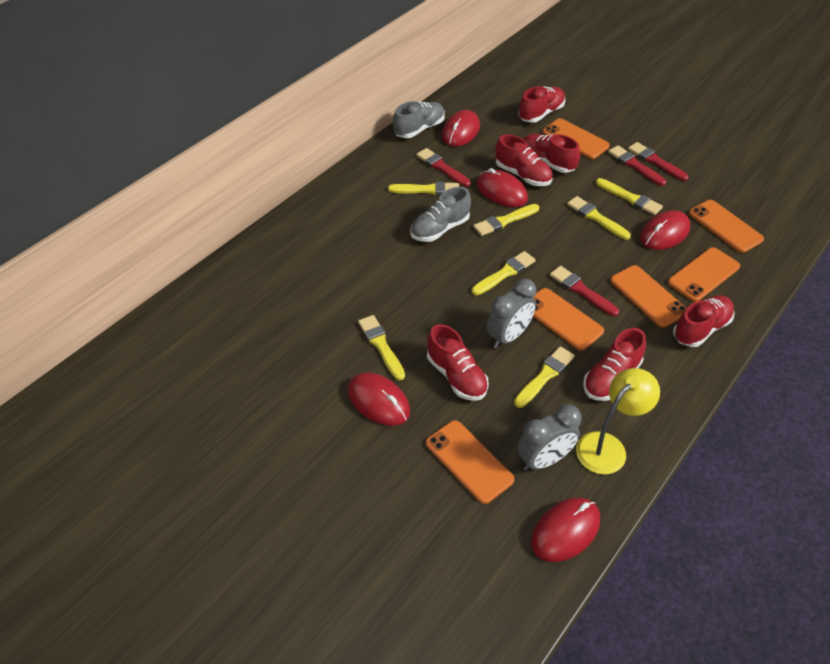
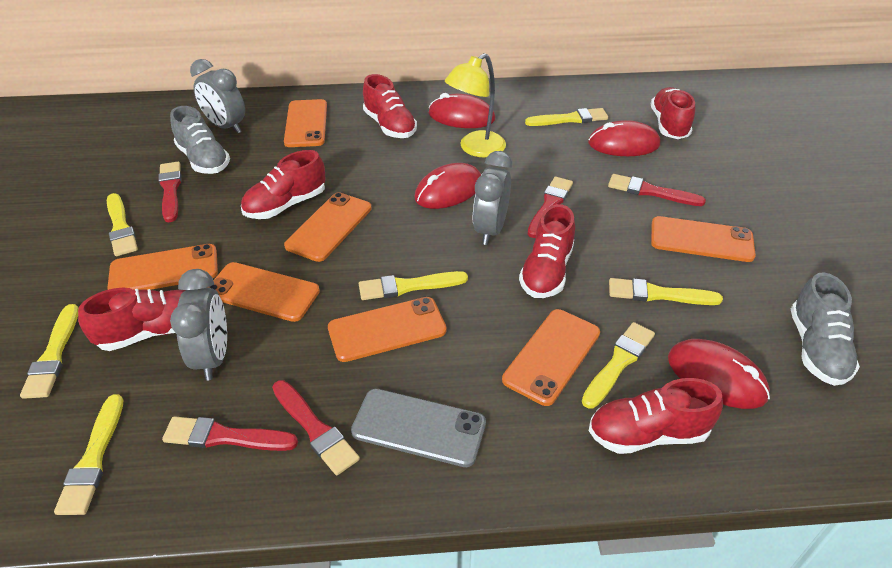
grey clock: [487,279,537,348] [517,404,582,471] = 2 -> [170,269,227,380] [190,59,245,134] [473,151,512,245] = 3
grey phone: none = 0 -> [351,389,486,467] = 1
orange phone: [426,420,514,504] [533,288,604,350] [542,118,610,159] [610,265,686,327] [668,247,740,302] [689,200,764,253] = 6 -> [107,244,218,290] [207,262,320,322] [284,99,327,147] [284,192,372,262] [328,297,447,362] [502,309,600,406] [651,216,756,262] = 7
red brush: [416,148,471,187] [550,266,619,316] [608,145,666,186] [628,142,689,181] = 4 -> [158,162,181,223] [162,416,298,451] [272,380,360,476] [527,177,573,238] [608,174,706,206] = 5
red mouse: [348,372,410,426] [442,110,480,147] [477,168,528,207] [531,498,600,562] [640,210,691,250] = 5 -> [415,163,481,209] [429,93,495,128] [588,120,660,156] [668,339,770,409] = 4

